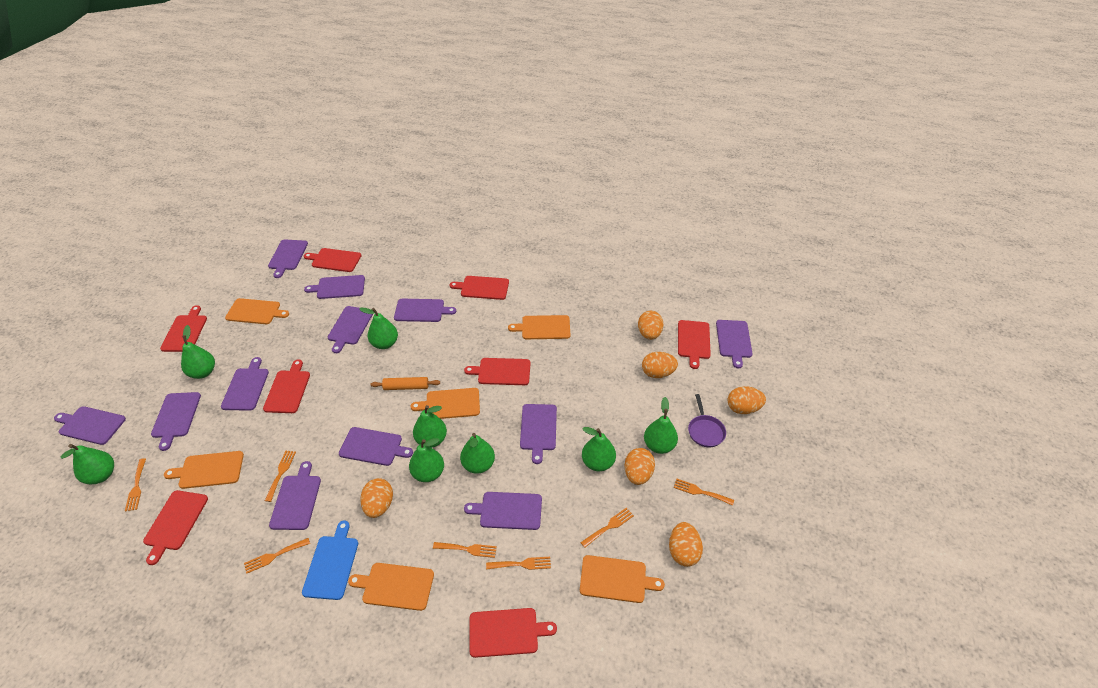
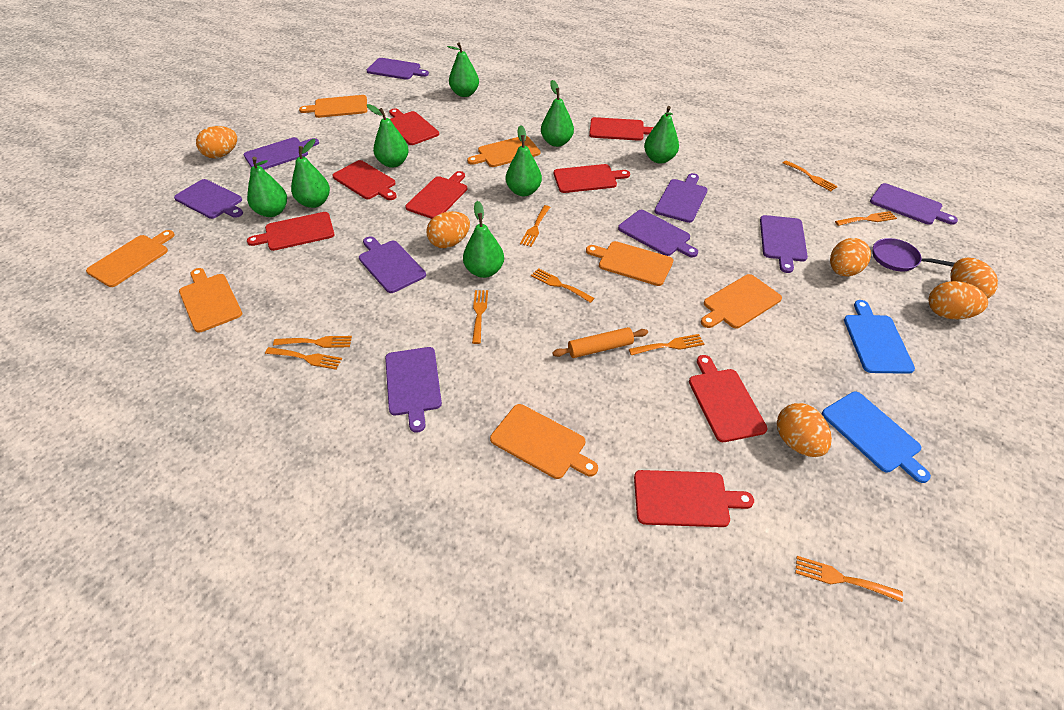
blue cutting board: [302,520,358,600] = 1 -> [822,392,931,483] [844,300,915,374] = 2
orange cutting board: [164,451,244,489] [225,298,289,324] [348,563,434,611] [410,388,480,419] [508,315,570,339] [580,555,665,603] = 6 -> [86,230,174,287] [179,268,242,333] [299,95,367,118] [467,136,540,167] [490,404,598,479] [586,241,673,286] [701,274,782,329] = 7
orange fork: [125,458,146,511] [244,538,310,574] [265,451,296,502] [433,542,497,558] [486,557,551,570] [580,507,634,548] [674,478,734,506] = 7 -> [265,347,342,370] [273,336,352,348] [472,290,488,344] [520,205,550,247] [531,268,594,303] [629,334,704,355] [783,160,838,191] [795,556,903,602] [835,211,897,226] = 9
purple cutting board: [54,406,126,445] [151,392,201,451] [221,357,269,411] [268,240,308,278] [269,461,321,530] [304,275,365,299] [328,306,373,353] [339,427,413,466] [394,299,456,322] [464,492,542,530] [520,404,557,464] [716,320,753,368] = 12 -> [174,179,243,219] [244,137,319,170] [359,236,426,293] [367,58,429,80] [385,347,442,433] [618,210,698,257] [654,173,708,223] [760,215,808,273] [870,183,958,225] = 9

